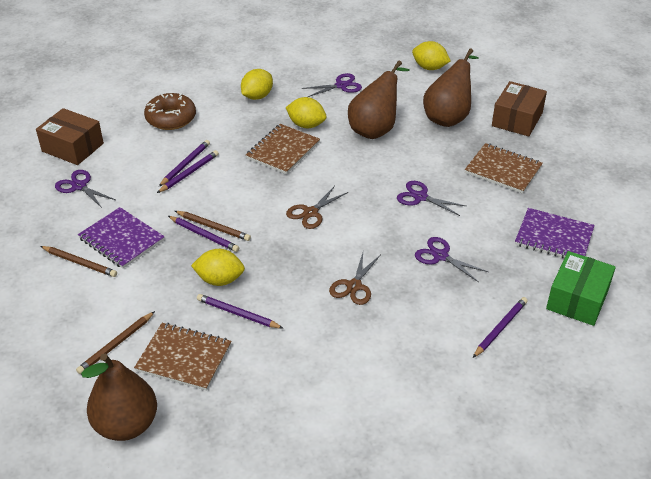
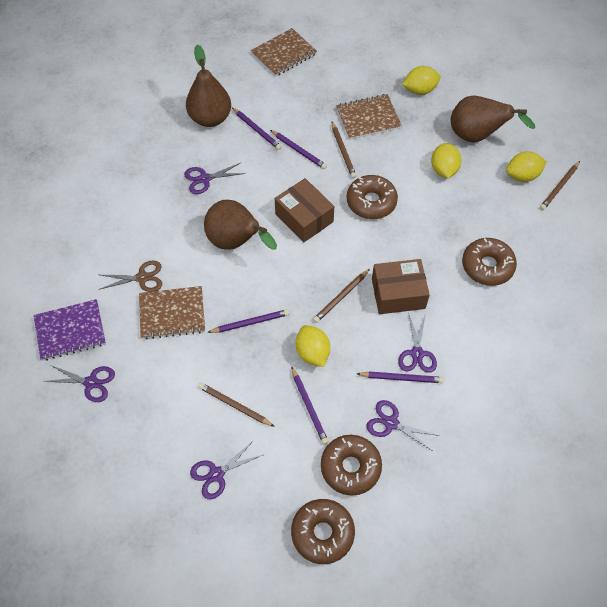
brown donut: [144,93,196,130] = 1 -> [291,499,355,564] [321,435,382,496] [347,175,398,219] [462,238,517,286] = 4
brown pencil: [40,246,117,277] [76,311,155,374] [175,211,251,241] = 3 -> [198,383,275,427] [313,269,370,323] [332,122,356,178] [540,161,580,210] = 4
brown scissors: [286,186,348,229] [329,253,380,305] = 2 -> [98,261,162,292] = 1
green box: [546,251,616,326] = 1 -> none = 0
purple notebook: [78,207,165,269] [515,208,595,258] = 2 -> [34,299,106,361] = 1
purple scissors: [55,170,116,208] [302,73,362,97] [397,181,466,216] [415,237,488,282] = 4 -> [45,365,115,402] [184,163,246,194] [190,440,263,499] [366,400,440,450] [398,312,437,373] = 5

